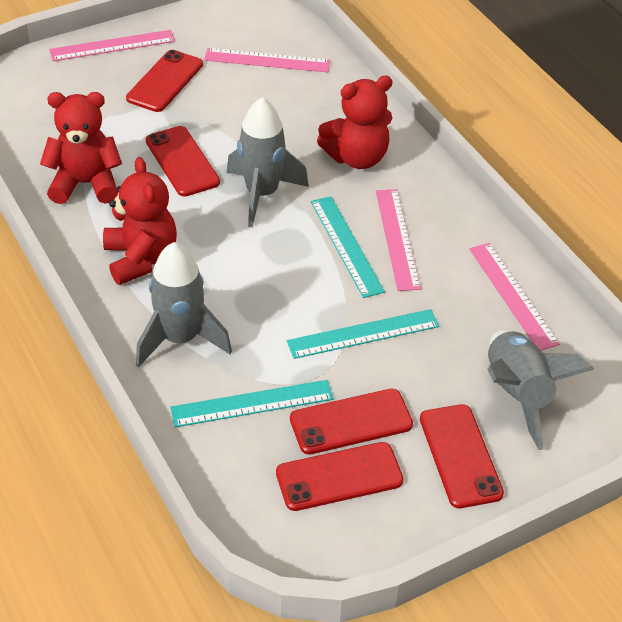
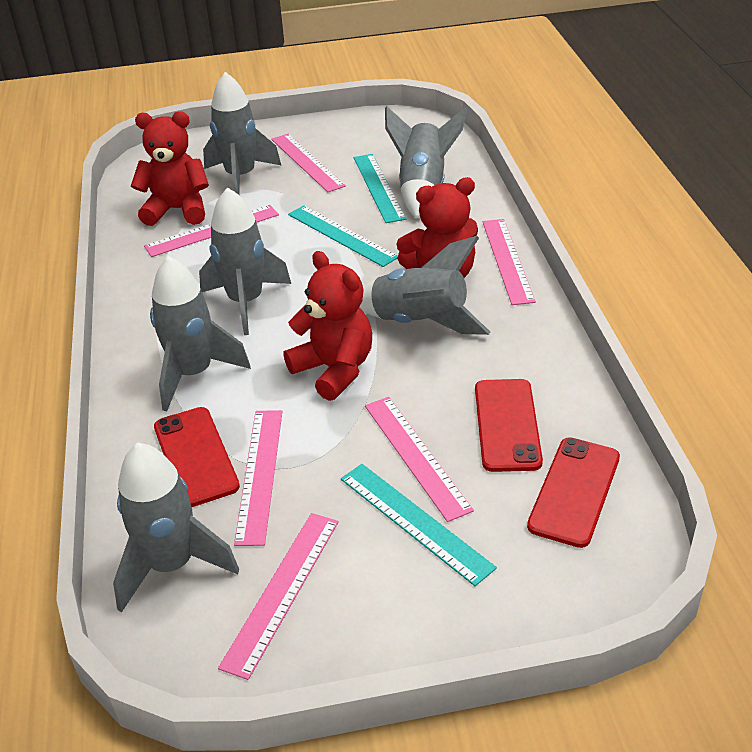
grey rocket: [136,242,232,367] [227,97,309,227] [487,330,594,450] = 3 -> [113,443,239,613] [150,256,251,411] [199,187,291,335] [203,72,281,195] [359,236,490,335] [385,106,467,219] = 6
pink ruler: [49,30,175,61] [204,48,330,72] [376,189,421,291] [469,243,560,350] = 4 -> [144,205,279,257] [218,513,339,680] [234,410,282,546] [271,134,346,192] [365,397,474,522] [483,219,536,305] = 6
red phone: [126,50,203,112] [146,126,220,197] [276,442,404,511] [290,389,413,455] [420,404,504,508] = 5 -> [154,407,240,507] [475,379,543,472] [527,437,620,548] = 3

